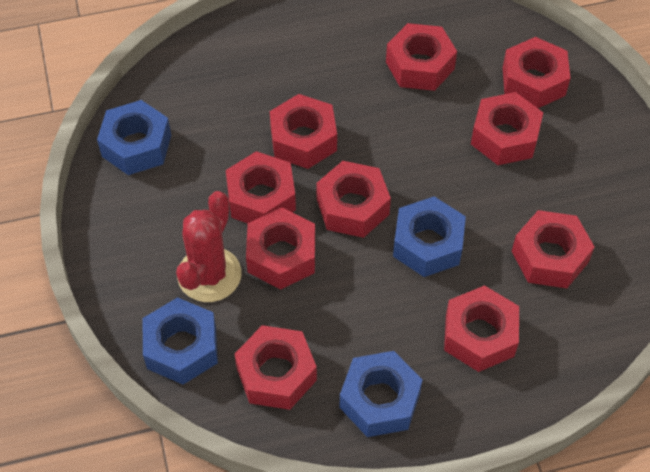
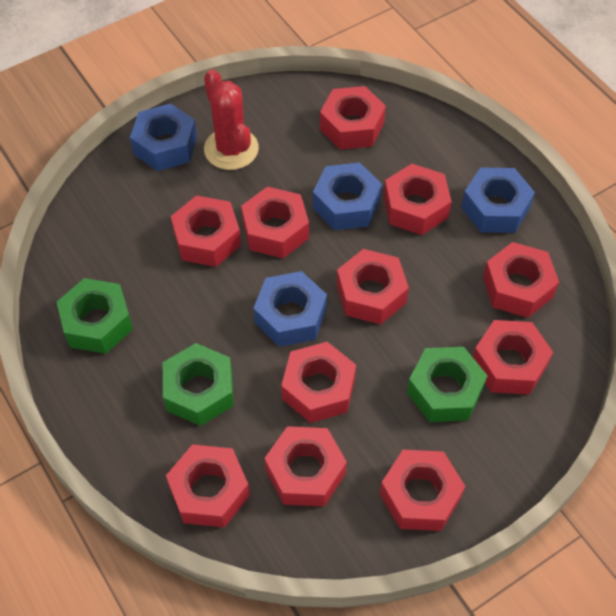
green nut: none = 0 -> [56,278,133,354] [163,343,234,426] [407,347,488,422] = 3
red nut: [226,151,296,223] [234,325,317,410] [246,208,315,290] [270,94,337,169] [316,161,391,238] [386,23,457,91] [444,285,519,372] [471,92,543,165] [503,37,571,108] [512,210,595,288] = 10 -> [166,444,250,527] [171,195,241,267] [241,187,309,258] [265,426,347,506] [281,342,356,423] [320,86,386,149] [336,249,409,325] [380,450,465,531] [384,164,452,235] [473,320,553,395] [483,242,559,318] = 11

